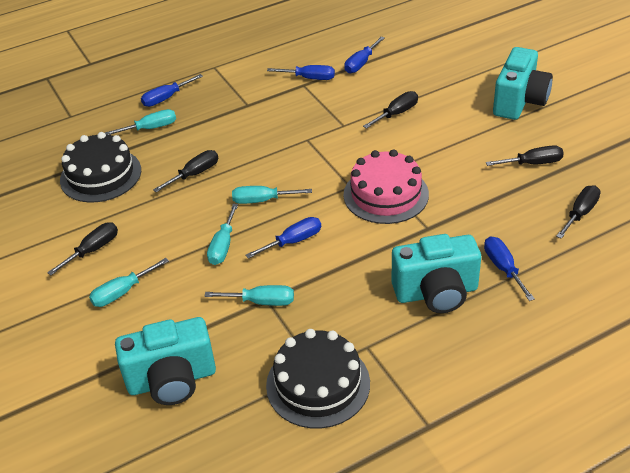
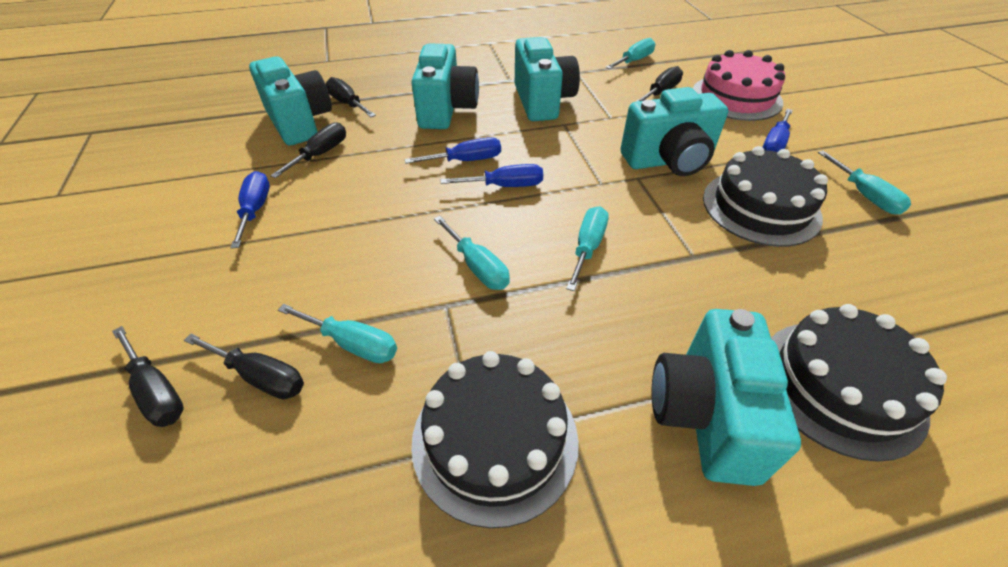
black cake: [60,132,141,203] [266,329,370,429] = 2 -> [411,351,579,528] [703,146,828,247] [771,304,947,462] = 3
blue screwdriver: [141,74,203,107] [245,217,321,259] [267,65,335,80] [344,37,385,73] [484,236,535,301] = 5 -> [230,171,270,248] [404,137,501,164] [441,164,543,187] [763,109,793,152] = 4
turquoise camera: [115,317,216,405] [392,234,481,313] [493,47,553,120] = 3 -> [249,56,332,145] [411,44,479,129] [515,37,580,121] [620,87,728,176] [652,309,801,486] = 5

